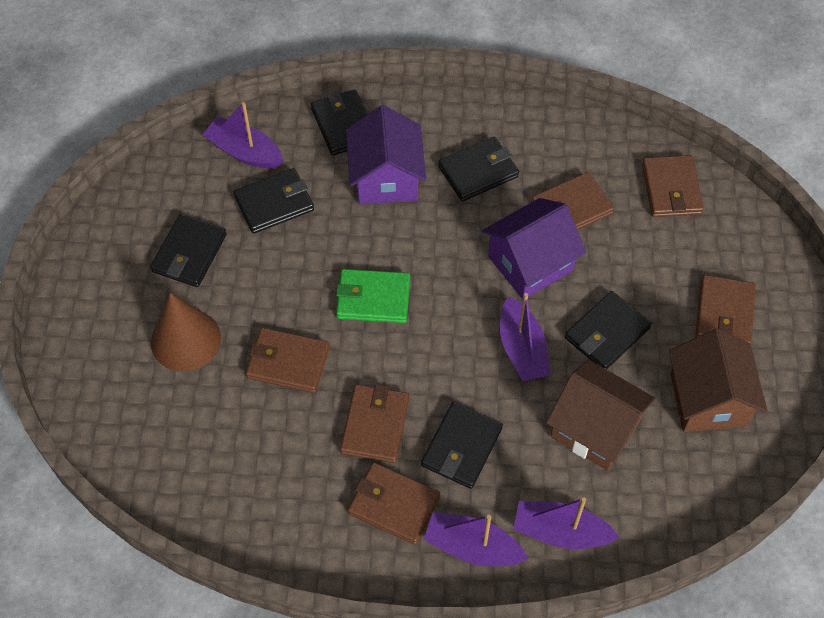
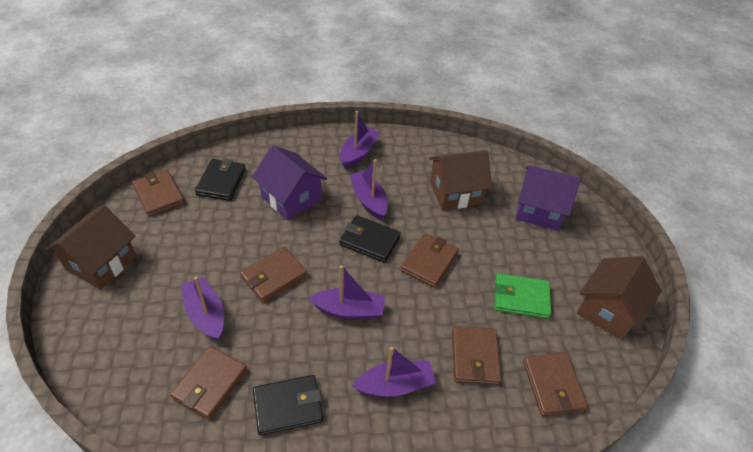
black wallet: [150,214,227,287] [234,168,314,234] [311,89,368,156] [421,402,503,489] [438,137,519,202] [565,291,651,370] = 6 -> [195,159,246,201] [253,375,323,435] [339,215,401,263] = 3
brown cone: [151,293,221,372] = 1 -> none = 0
brown house: [546,360,656,471] [669,329,768,432] = 2 -> [46,205,136,290] [429,150,492,210] [577,256,662,340] = 3
purple boat: [202,102,283,169] [423,512,529,567] [500,293,551,382] [513,497,619,549] = 4 -> [180,277,224,340] [309,265,385,319] [340,111,380,169] [350,159,388,220] [352,347,436,397] = 5

